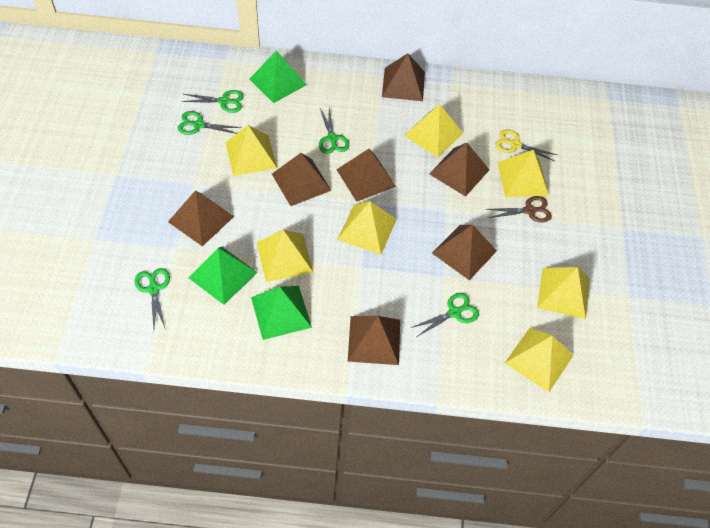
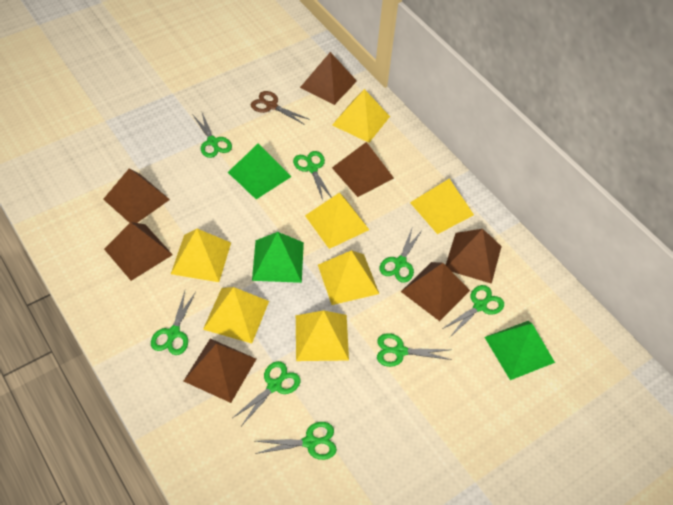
green scissors: [134,268,170,329] [178,111,242,135] [182,90,244,113] [319,108,350,154] [411,293,479,337] = 5 -> [151,291,196,355] [192,111,232,158] [233,361,301,425] [255,422,337,460] [293,151,332,200] [377,333,452,367] [380,226,423,283] [442,285,504,337] = 8
yellow scissors: [495,129,557,161] = 1 -> none = 0

